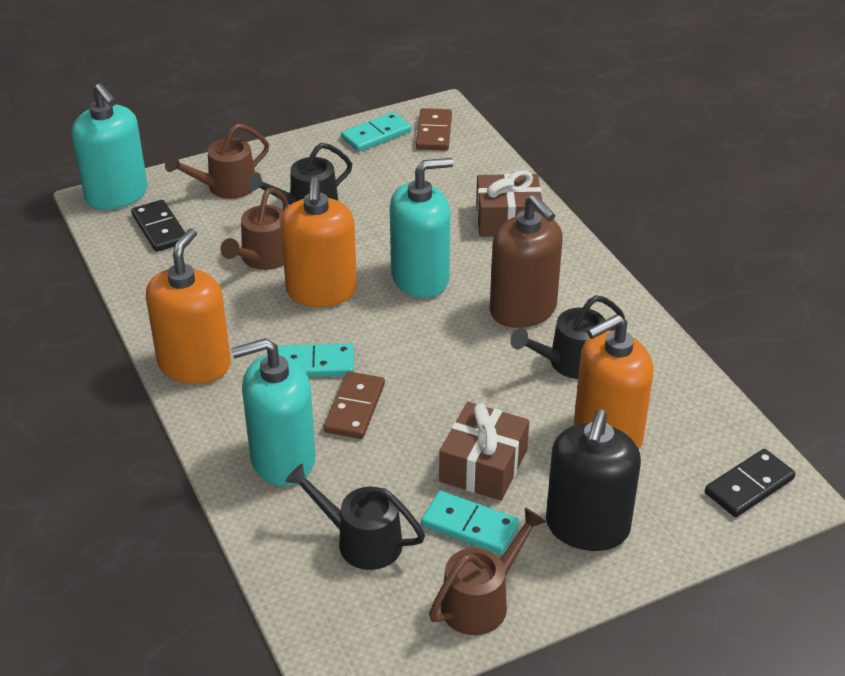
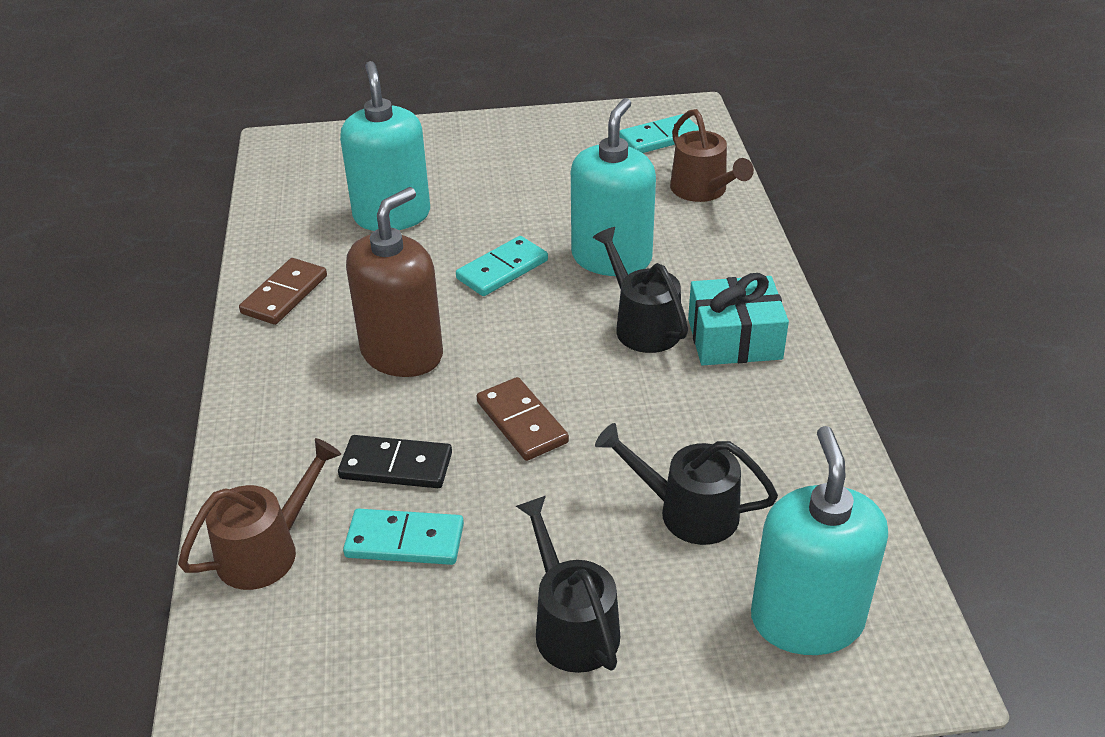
black domino: [131,200,185,252] [705,449,795,517] = 2 -> [338,435,452,488] = 1
black soap dispenser: [546,409,641,551] = 1 -> none = 0
brown gift: [439,402,529,501] [476,170,542,237] = 2 -> none = 0
brown watering can: [165,123,269,199] [220,188,288,270] [429,508,546,635] = 3 -> [178,438,341,590] [670,109,754,202] = 2
orange soap dispenser: [146,228,231,384] [280,177,357,307] [574,314,653,449] = 3 -> none = 0
turquoise gift: none = 0 -> [688,273,789,365] = 1

